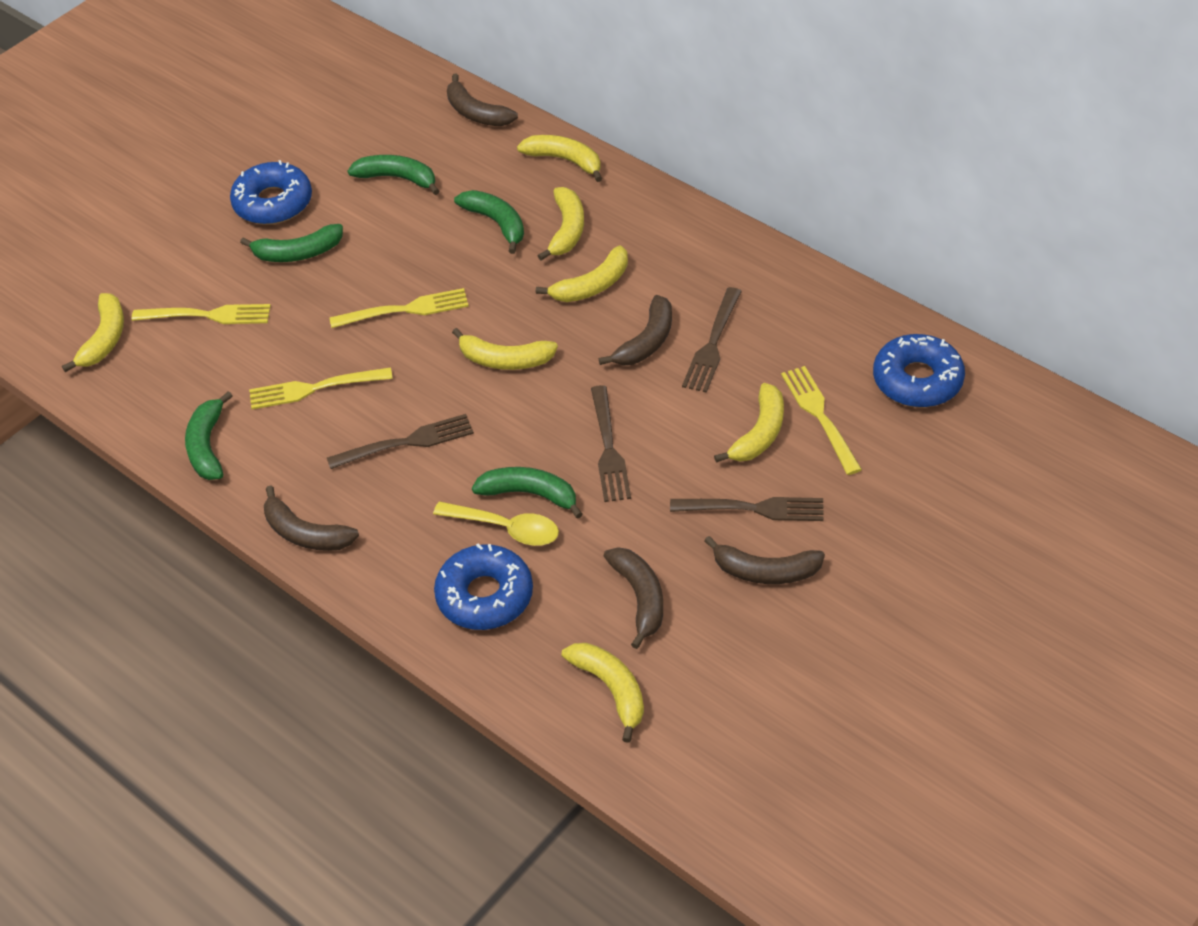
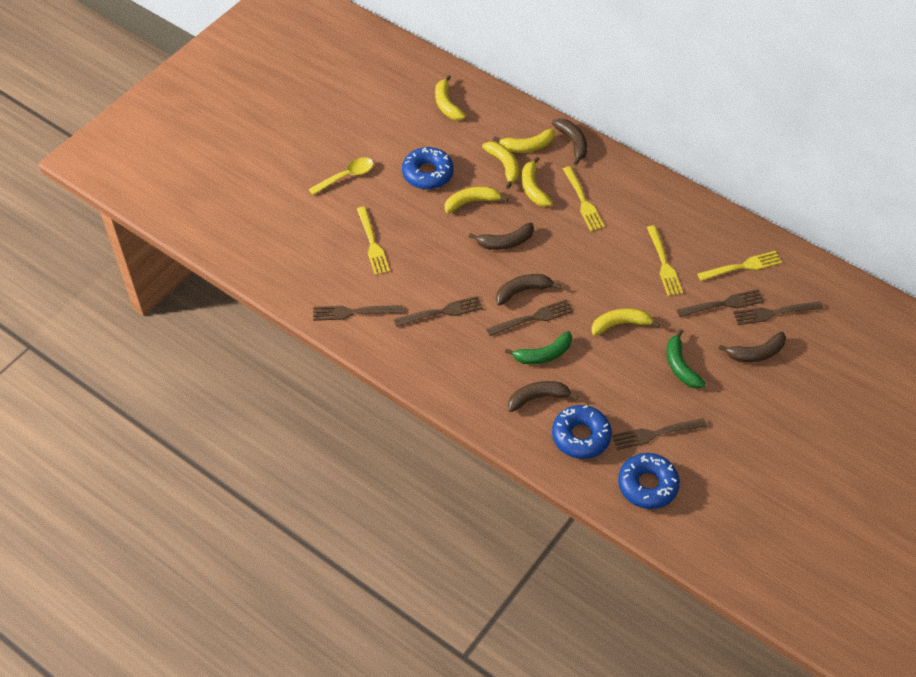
brown fork: [327,414,474,469] [591,385,631,502] [670,497,824,521] [682,287,742,393] = 4 -> [313,305,403,321] [394,296,483,327] [486,299,573,336] [612,418,707,450] [677,289,765,317] [733,302,823,325] = 6
green banana: [185,391,233,480] [240,224,343,262] [348,155,439,195] [454,190,524,254] [472,467,583,519] = 5 -> [505,331,572,364] [667,329,706,389] = 2
yellow banana: [62,293,124,372] [452,328,558,370] [517,135,602,182] [536,245,628,302] [538,187,584,261] [562,643,644,743] [714,383,784,463] = 7 -> [435,75,466,120] [445,187,508,213] [482,142,519,189] [493,129,555,153] [522,156,552,207] [592,308,660,336] = 6

